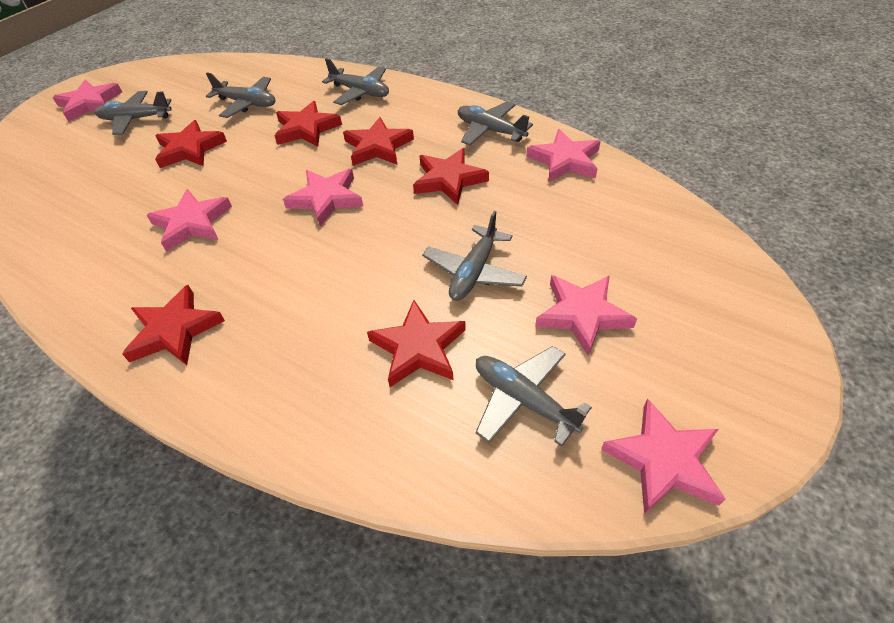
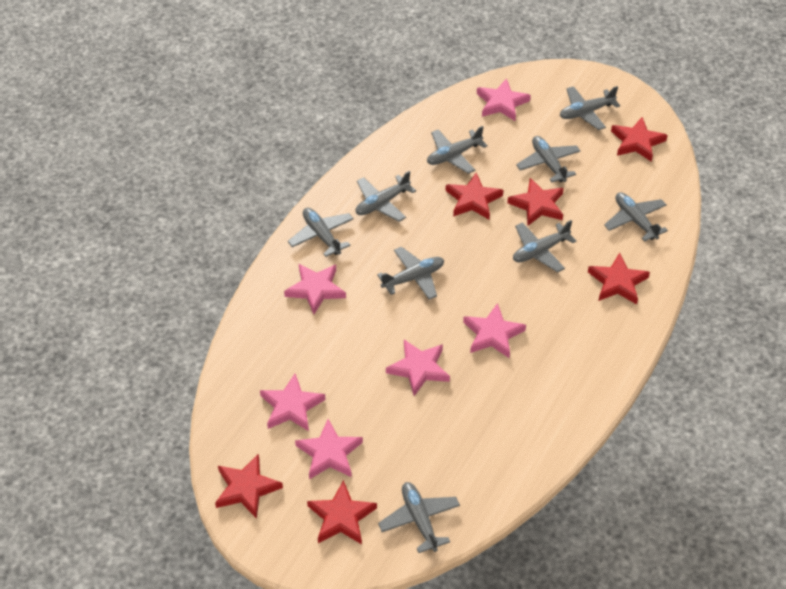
grey plane: [95,91,172,135] [206,72,276,118] [322,58,389,105] [422,211,527,301] [458,101,533,145] [475,346,592,447] = 6 -> [288,208,354,257] [356,171,416,222] [377,247,444,300] [378,482,460,553] [427,126,488,174] [513,220,576,272] [516,136,580,183] [560,86,620,130] [604,192,668,242] = 9

